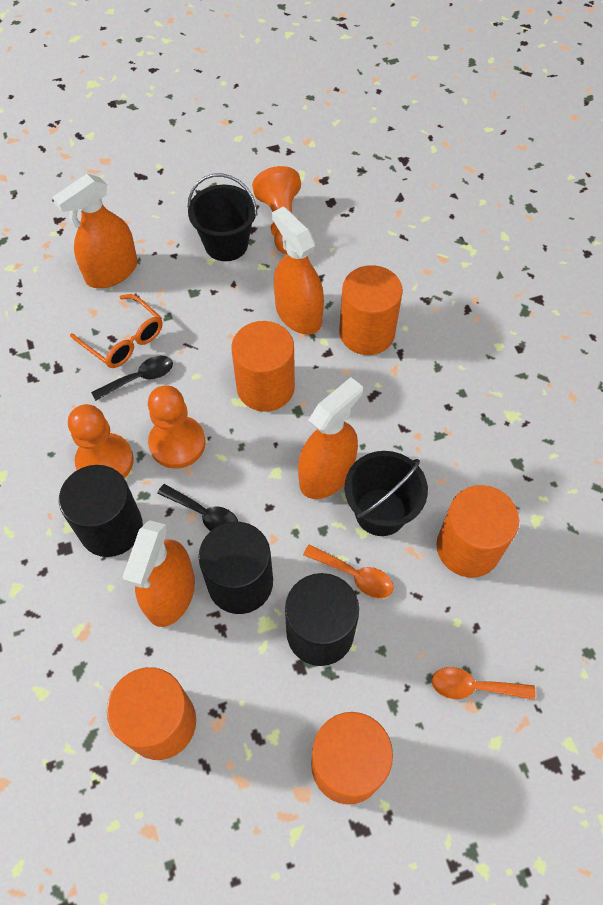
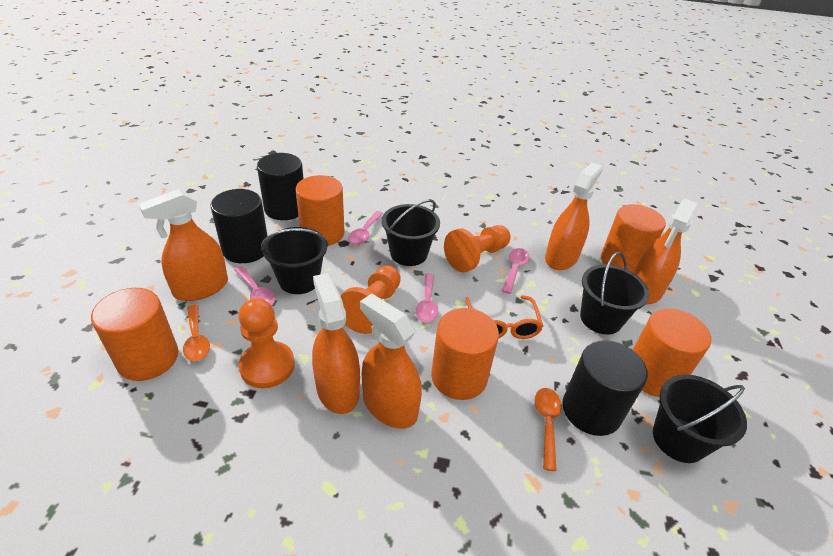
black bucket: [188,173,257,261] [344,451,428,536] = 2 -> [261,227,329,294] [382,199,440,266] [580,252,649,334] [653,375,747,463] = 4
black spoon: [91,356,173,401] [157,484,238,531] = 2 -> none = 0
orange spray bottle: [53,174,138,288] [123,521,195,627] [272,206,324,335] [298,377,363,499] = 4 -> [139,189,228,301] [312,273,360,414] [360,294,422,429] [545,163,603,270] [634,199,697,305] = 5
pink spoon: none = 0 -> [234,266,275,306] [348,211,383,245] [415,273,438,323] [502,248,530,294] = 4

